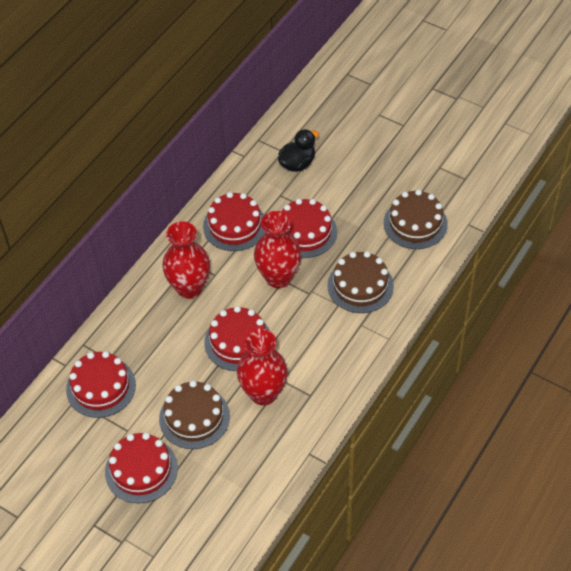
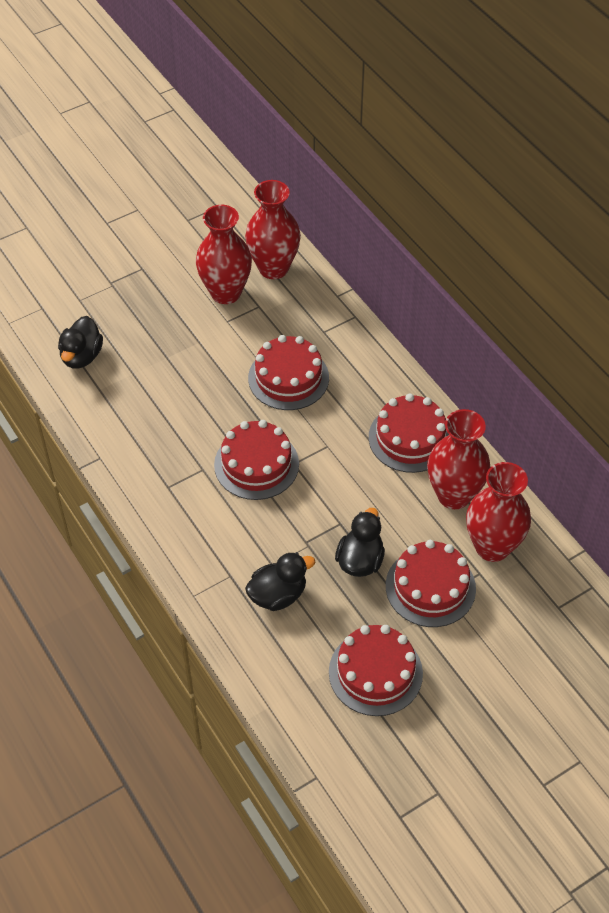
black duck: [278,129,319,172] = 1 -> [58,316,103,368] [245,552,315,611] [335,508,385,577] = 3
brown cake: [159,380,230,449] [327,251,394,313] [384,189,448,249] = 3 -> none = 0
red vase: [162,221,210,299] [237,329,288,406] [254,211,301,288] = 3 -> [196,205,252,304] [245,180,301,279] [427,409,490,509] [466,462,531,562] = 4

